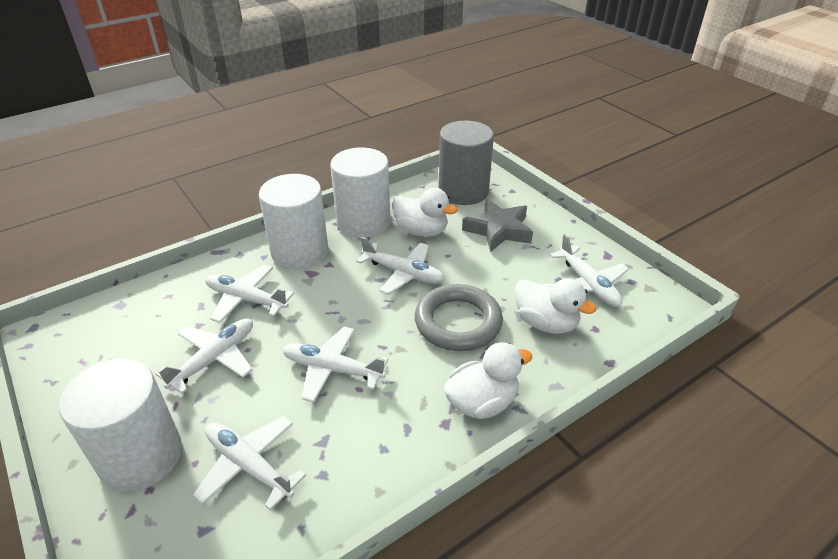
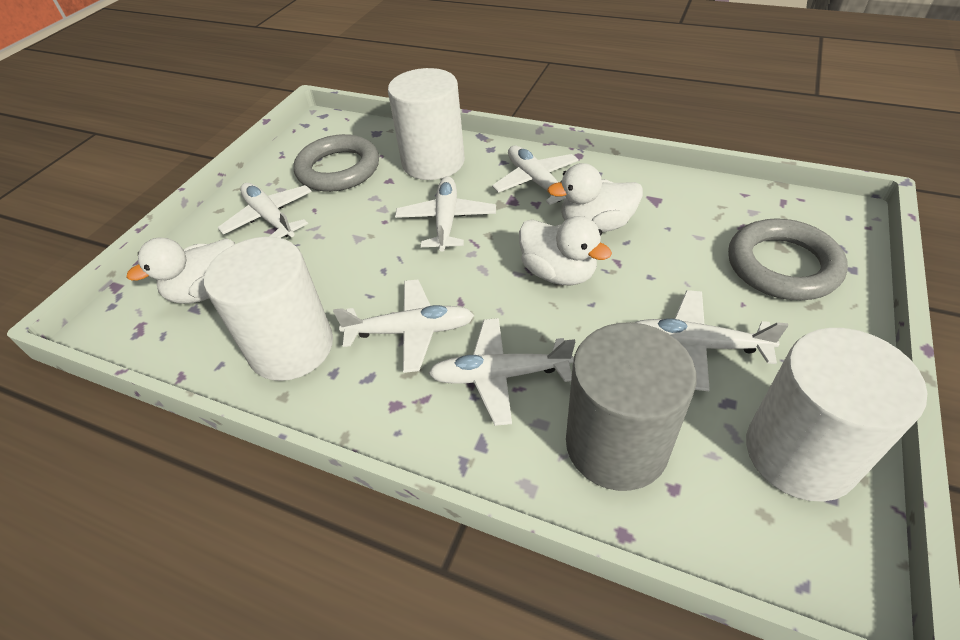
grey ring: [415,284,503,351] = 1 -> [294,134,379,192] [728,218,848,300] = 2
grey star: [462,199,533,252] = 1 -> none = 0

